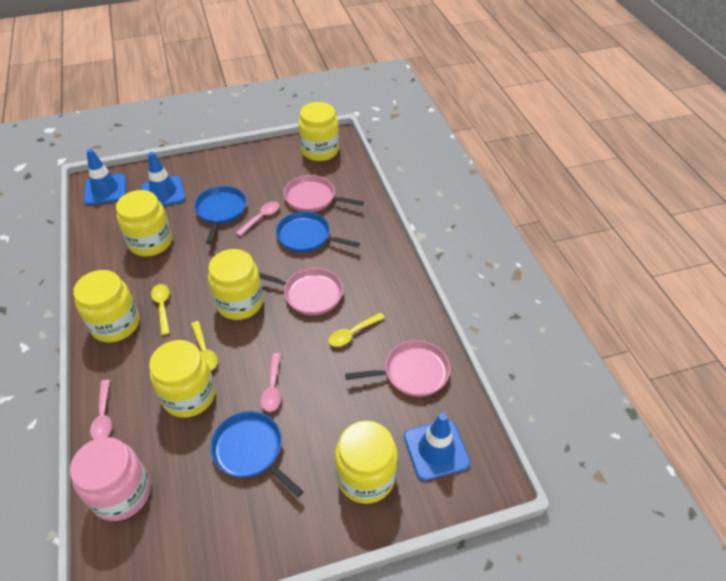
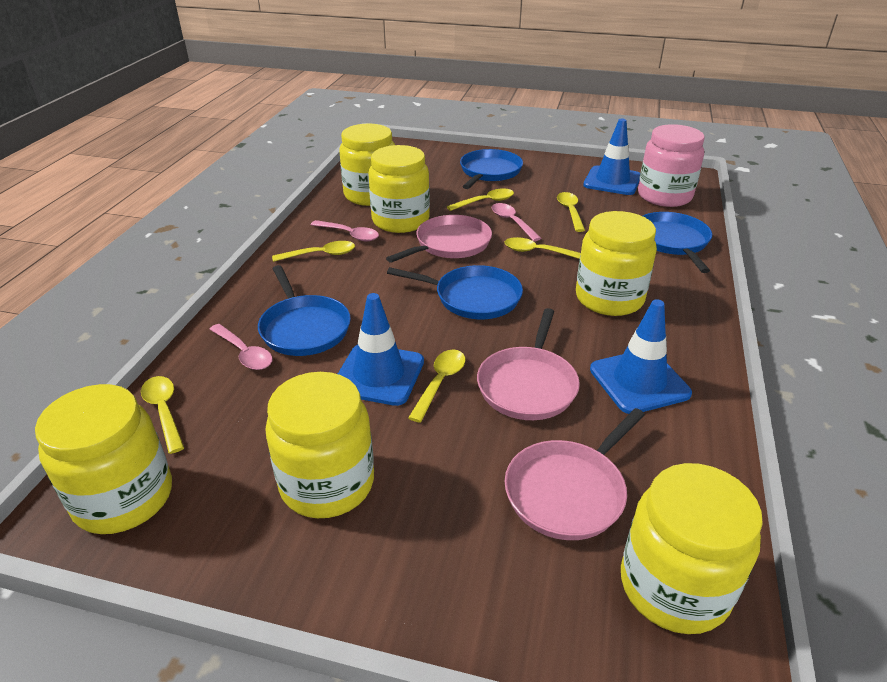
blue pan: [194,186,247,244] [210,411,304,498] [276,211,360,253] = 3 -> [258,265,351,356] [387,265,523,319] [460,149,523,189] [643,212,712,273] = 4
yellow spoon: [151,284,170,335] [191,321,218,371] [329,313,385,347] = 3 -> [141,376,184,454] [272,241,355,262] [408,349,465,423] [447,188,514,211] [504,237,581,259] [557,192,585,232] = 6

